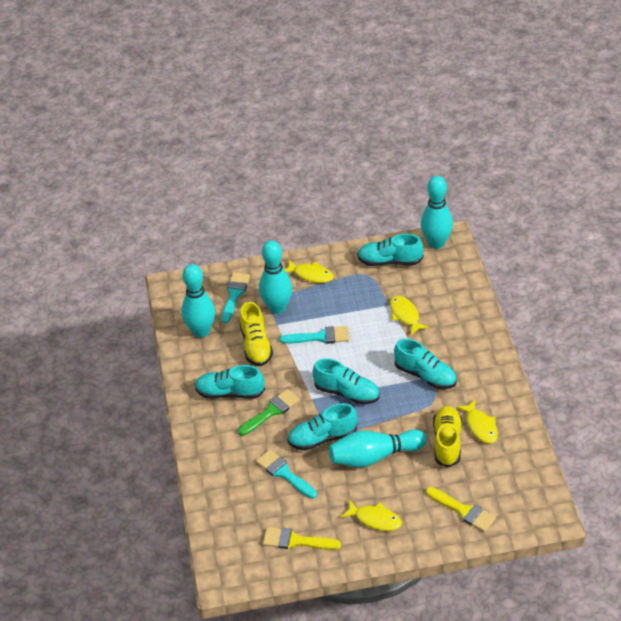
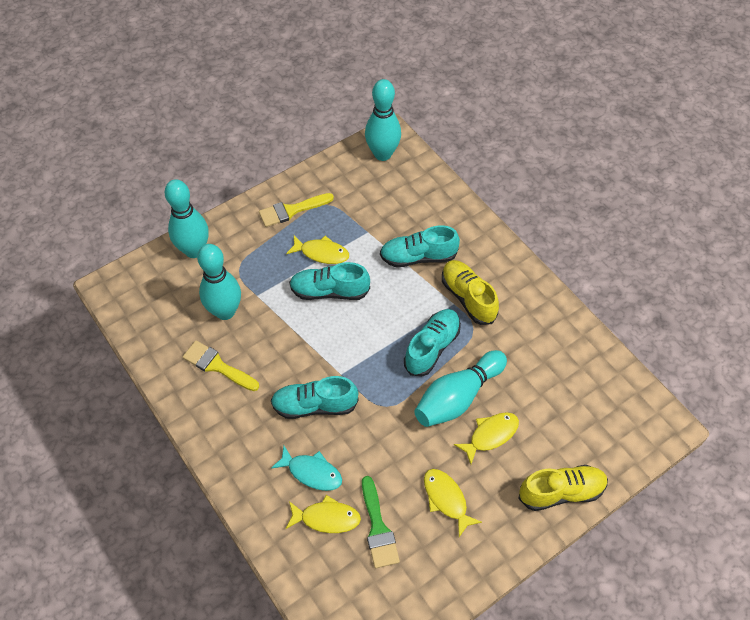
turquoise brush: [221,272,250,323] [256,450,317,499] [280,326,349,344] = 3 -> none = 0
turquoise fish: none = 0 -> [271,446,342,491] = 1
turquoise shoe: [195,365,265,399] [287,403,358,451] [313,358,380,405] [357,234,424,266] [394,339,457,389] = 5 -> [271,376,359,419] [289,262,370,300] [380,225,460,267] [404,309,461,376] = 4

